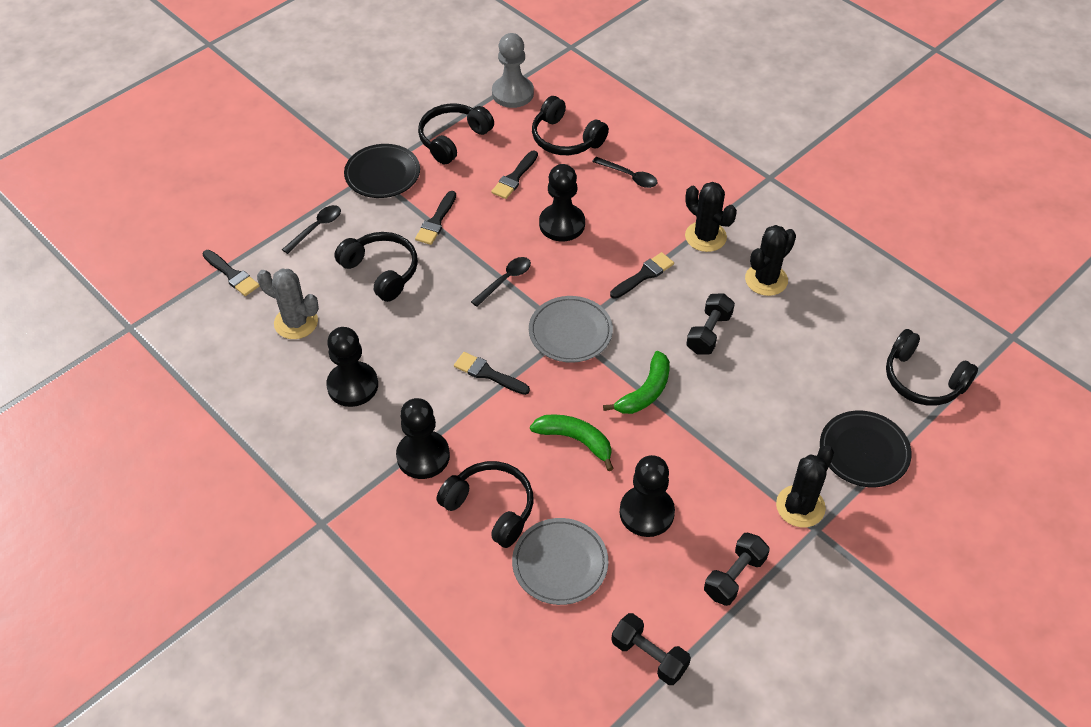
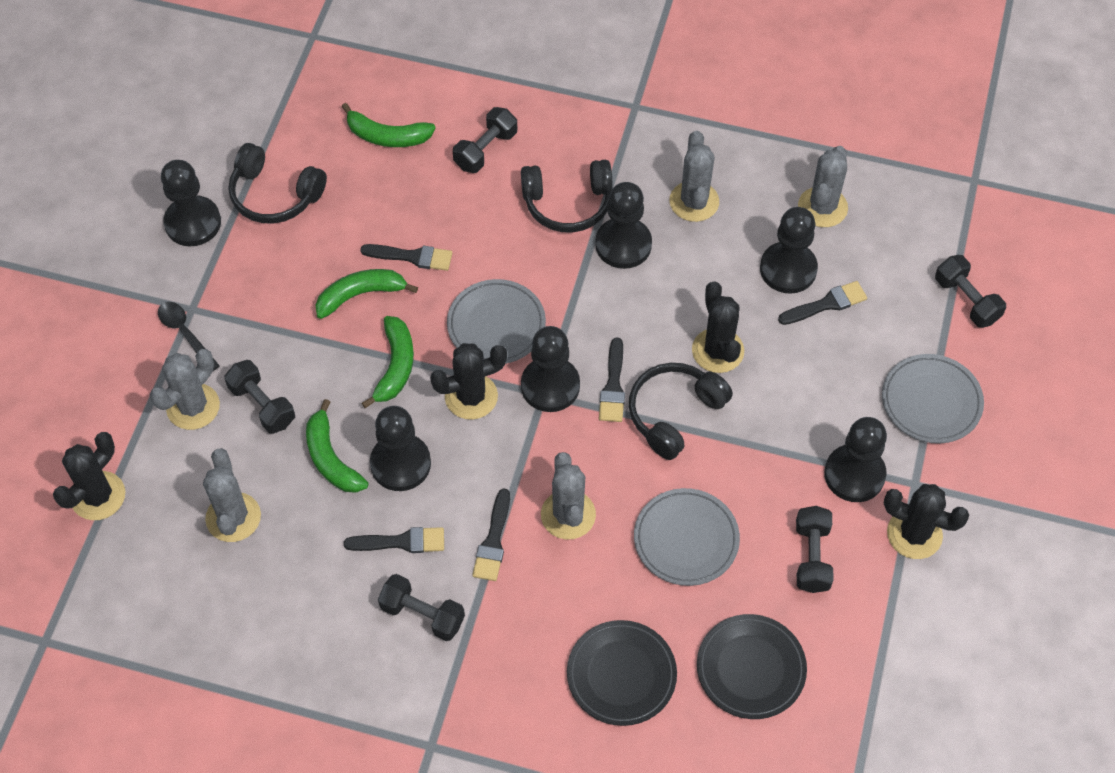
black cactus: [685,182,737,252] [745,225,796,296] [776,445,834,527] = 3 -> [53,432,125,520] [430,343,507,420] [692,281,744,373] [884,484,969,559] = 4
black dumbbell: [611,613,691,685] [686,293,735,355] [704,533,770,606] = 3 -> [225,360,295,434] [378,574,465,641] [453,107,517,173] [796,506,834,593] [935,255,1006,328] = 5
black headphones: [334,232,418,302] [418,103,494,165] [437,461,533,548] [532,96,609,155] [886,329,978,406] = 5 -> [228,143,327,224] [521,160,613,233] [629,363,733,460] = 3
black pawn: [326,327,378,407] [396,398,450,479] [539,164,585,242] [620,455,675,537] = 4 -> [161,160,221,246] [370,406,431,491] [521,326,580,412] [595,182,652,269] [760,207,818,294] [824,417,887,502] = 6
black spoon: [282,205,341,254] [471,257,531,307] [592,157,657,188] = 3 -> [158,302,220,371] = 1
green banana: [530,414,614,471] [603,351,670,414] = 2 -> [306,399,368,493] [315,269,418,319] [342,103,436,147] [362,316,414,408] = 4
grey cactus: [257,269,319,339] = 1 -> [150,349,220,430] [203,448,261,542] [541,452,596,540] [669,131,719,222] [798,146,848,227] = 5
grey pawn: [492,33,534,108] = 1 -> none = 0
grey plate: [512,518,608,605] [529,296,613,363] = 2 -> [447,279,546,364] [634,488,740,586] [882,354,984,444] = 3

